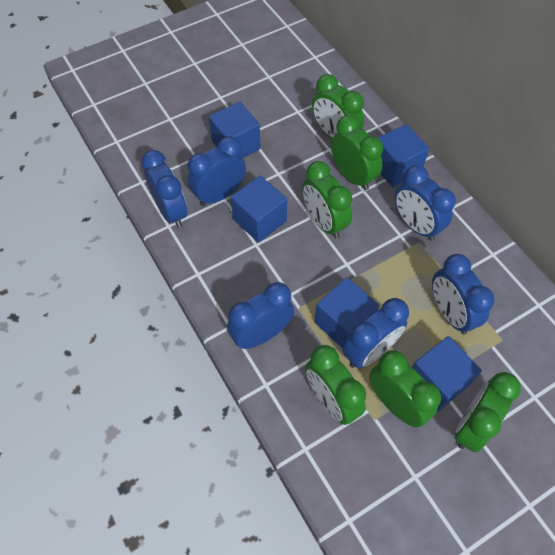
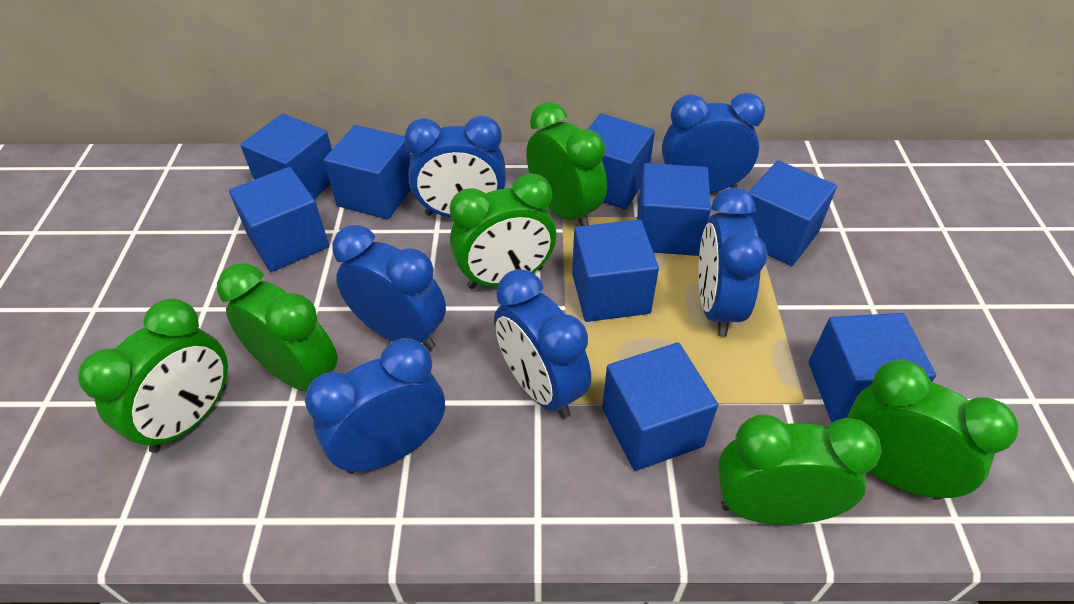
blue cube: [209,102,261,158] [231,175,287,243] [314,277,379,348] [378,124,430,187] [412,336,482,412] = 5 -> [229,167,329,272] [240,113,332,198] [324,125,411,219] [572,219,659,322] [588,113,655,209] [602,343,718,471] [637,163,711,256] [744,160,837,266] [809,313,936,422] = 9

